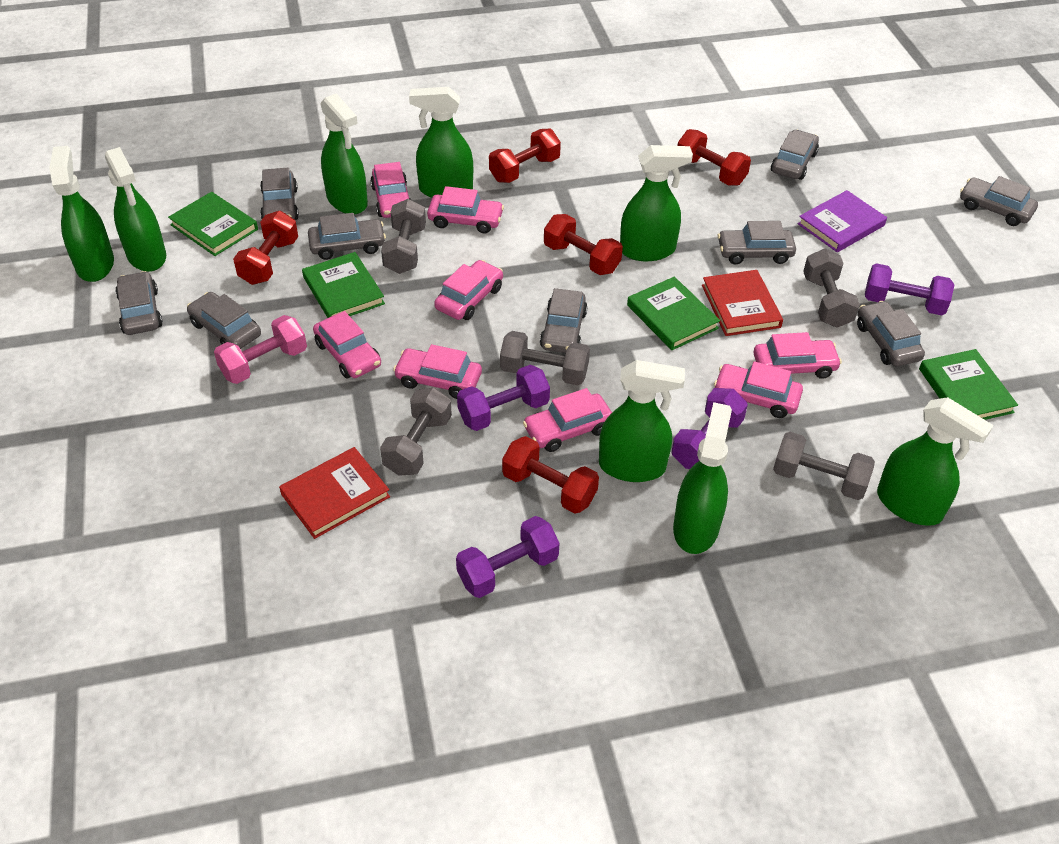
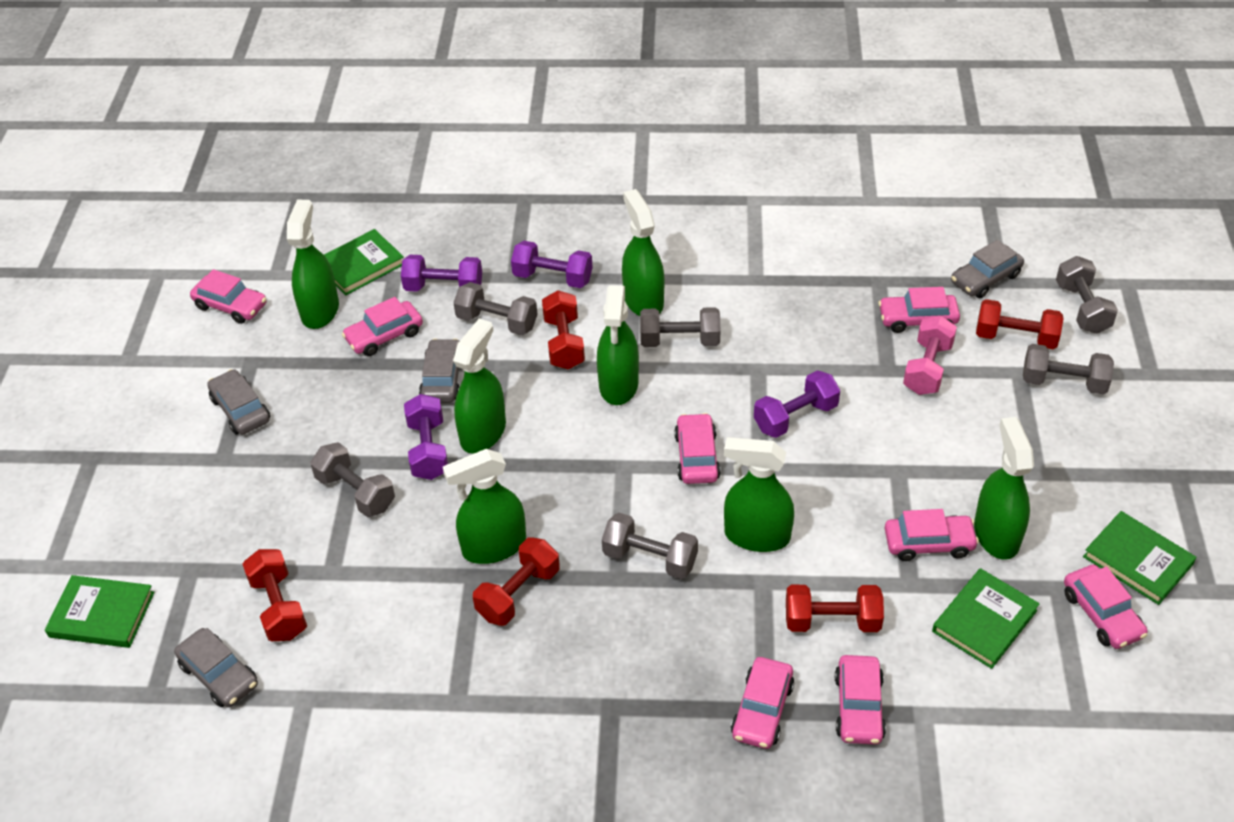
green spray bottle: [49,146,114,282] [105,147,166,272] [320,93,368,214] [409,87,473,198] [599,360,685,482] [620,145,693,261] [673,402,732,554] [877,397,994,526] = 8 -> [287,199,339,329] [443,449,526,564] [453,318,506,454] [597,285,639,405] [622,189,664,316] [724,437,794,552] [974,417,1034,560] = 7
grey car: [115,271,163,335] [187,292,261,349] [260,168,299,220] [308,213,386,260] [540,288,588,353] [718,221,796,264] [771,130,819,180] [857,301,925,366] [960,176,1038,226] = 9 -> [174,628,258,707] [207,369,270,435] [419,339,460,403] [951,240,1024,298] = 4
grey dumbbell: [380,387,452,476] [381,199,426,274] [500,331,590,385] [773,432,875,500] [803,249,860,328] = 5 -> [310,442,395,517] [453,282,538,335] [602,513,698,579] [640,307,720,347] [1023,344,1114,394] [1056,256,1118,334] = 6
purple book: [798,190,887,252] = 1 -> none = 0
red book: [279,447,390,539] [702,270,783,336] = 2 -> none = 0

